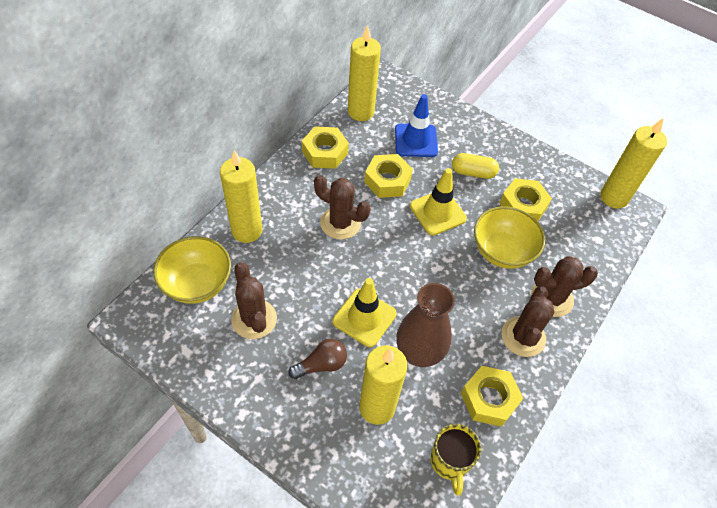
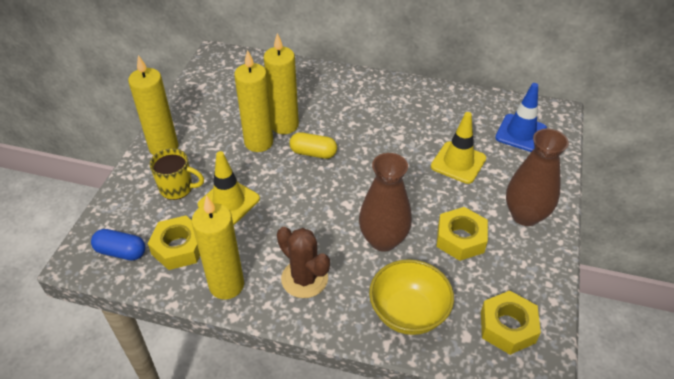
blue capsule: none = 0 -> [91,229,145,261] = 1
brown cactus: [231,262,277,339] [314,175,371,240] [501,287,554,357] [531,256,598,317] = 4 -> [277,227,330,298] = 1
brown light bulb: [288,339,347,379] = 1 -> none = 0
brown vase: [396,283,455,367] = 1 -> [359,153,412,252] [506,129,569,226] = 2
yellow bowl: [153,236,231,304] [474,206,545,269] = 2 -> [369,259,454,335] = 1
yellow nut: [302,126,349,169] [364,154,413,198] [461,366,523,427] [499,178,552,221] = 4 -> [147,216,200,270] [436,207,488,261] [481,291,541,355] = 3

